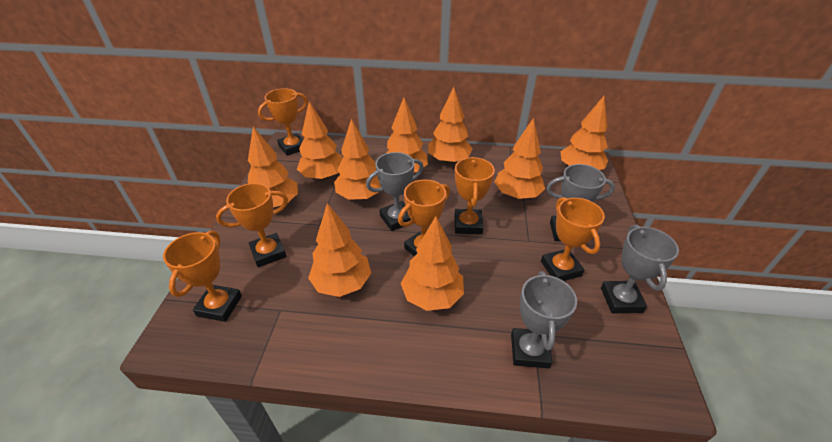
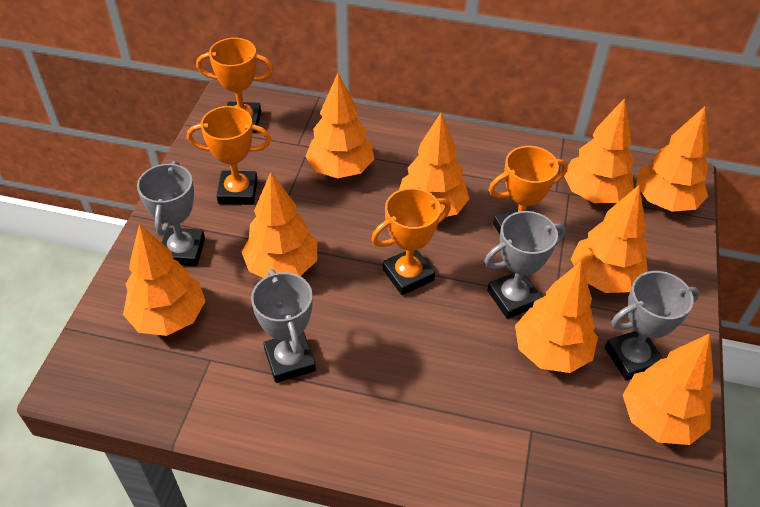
orange trophy: [163,230,242,322] [216,183,288,267] [258,88,308,156] [398,179,450,256] [454,157,495,234] [541,197,605,281] = 6 -> [187,106,271,205] [196,38,273,133] [371,188,451,295] [489,146,568,235] = 4

